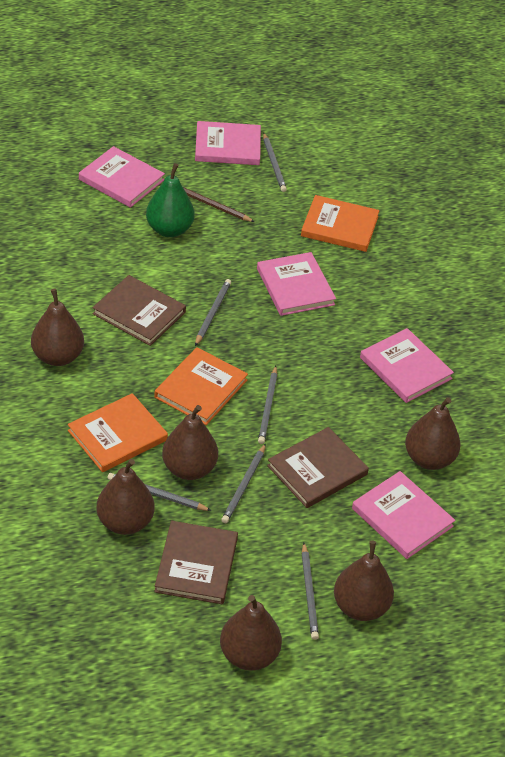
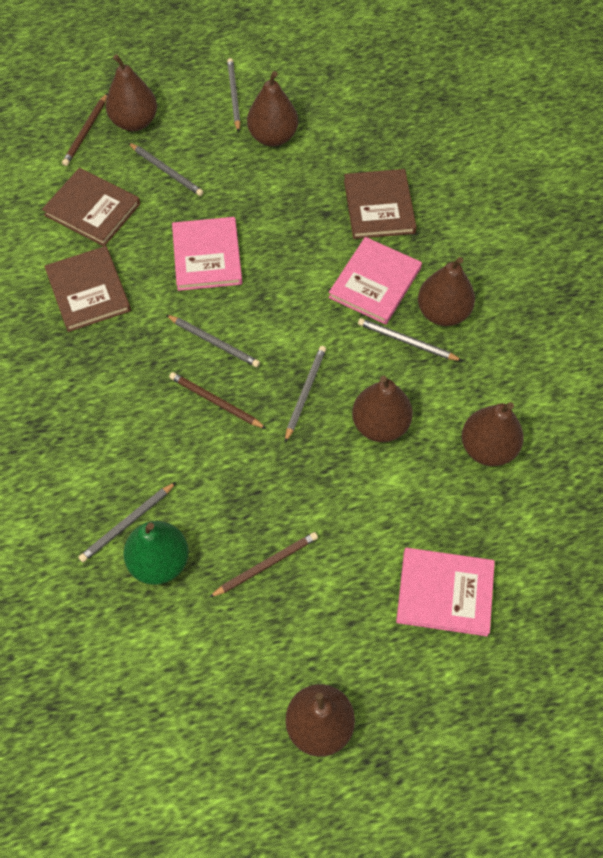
brown pencil: [183,187,255,222] = 1 -> [62,93,108,166] [169,372,267,429] [209,532,318,598] = 3
orange book: [68,393,168,472] [154,347,248,425] [301,195,379,252] = 3 -> none = 0
pink book: [79,146,165,208] [195,121,261,165] [257,252,336,316] [352,471,455,559] [360,328,454,403] = 5 -> [172,217,242,291] [328,237,422,325] [396,548,495,636] = 3

